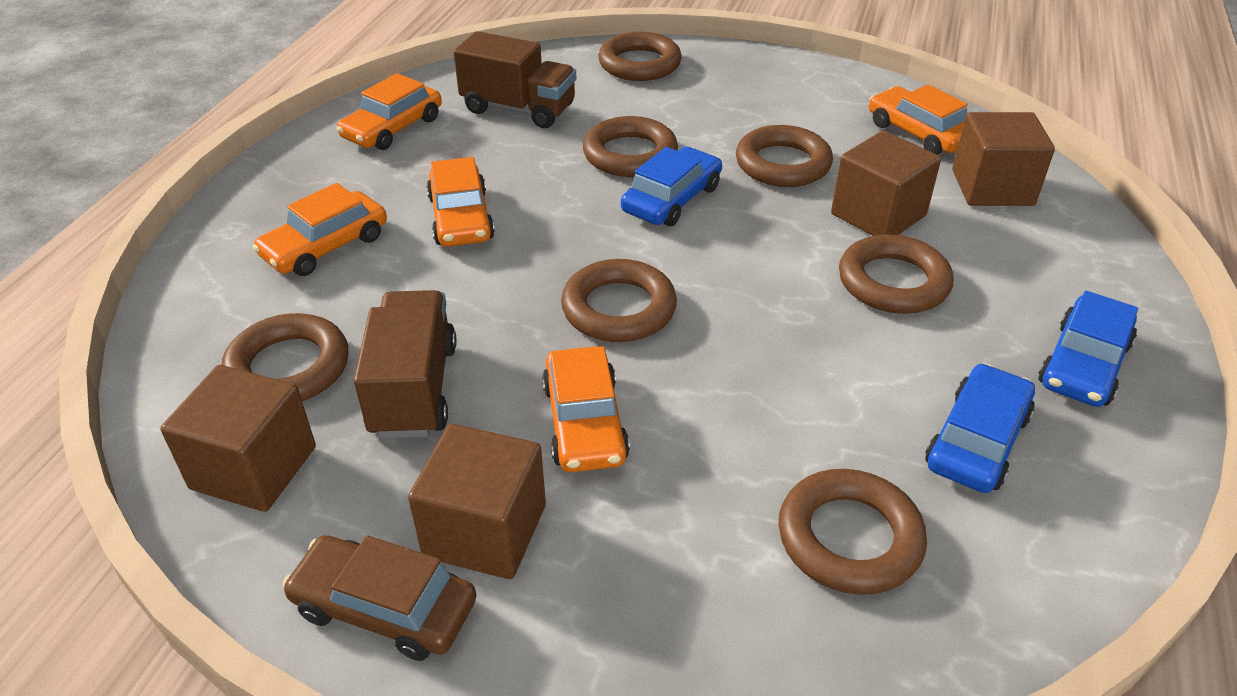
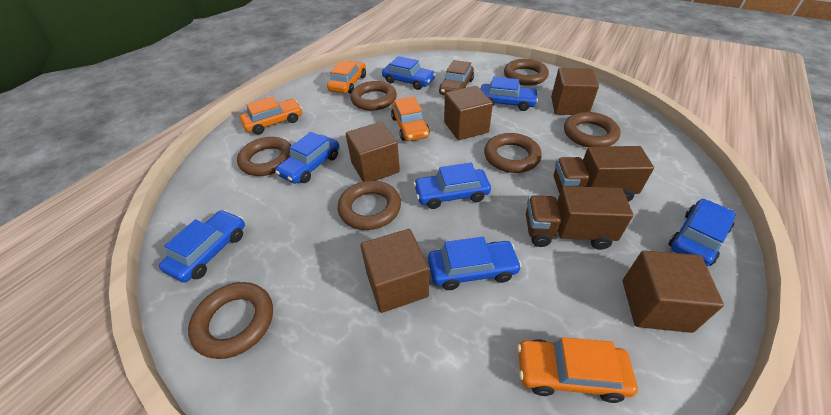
blue car: [621,147,722,226] [925,363,1035,493] [1038,291,1138,407] = 3 -> [159,210,245,283] [275,132,339,184] [382,56,436,90] [413,163,491,209] [428,237,522,290] [480,77,539,111] [669,199,735,266] = 7
brown cube: [160,365,316,512] [408,424,546,579] [831,131,941,236] [952,112,1055,206] = 4 -> [346,122,400,181] [361,229,429,313] [444,86,493,140] [551,68,599,115] [623,250,724,333] = 5
orange car: [253,183,387,276] [337,73,442,150] [426,157,495,247] [542,346,630,472] [869,84,968,155] = 5 -> [240,96,302,135] [327,61,366,93] [391,96,430,141] [517,337,638,403] = 4

